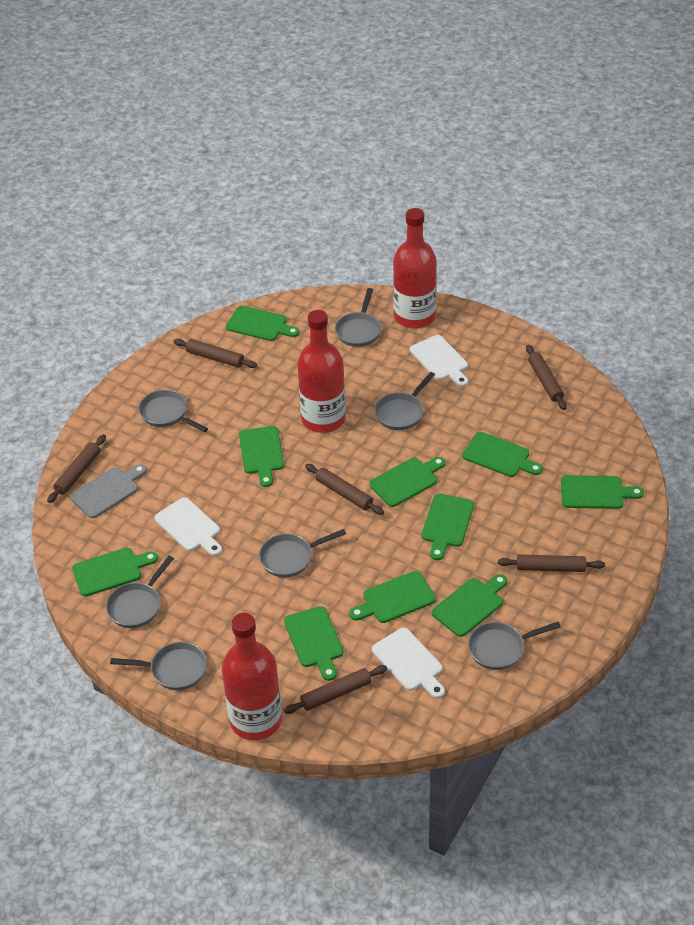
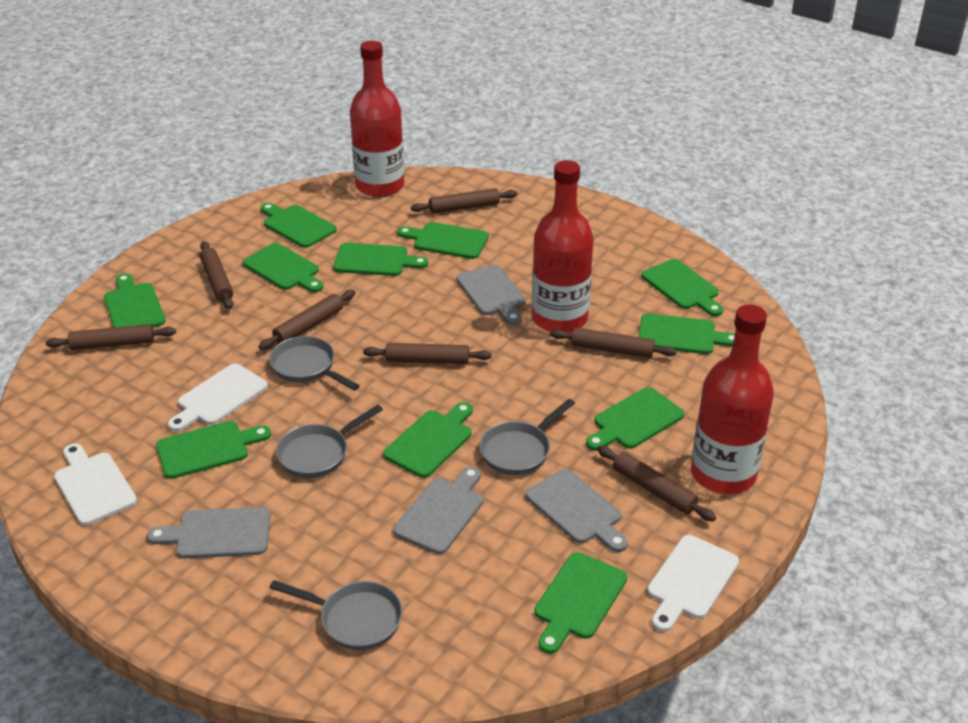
brown rolling pin: [47,434,106,503] [173,339,257,368] [284,665,387,714] [305,464,384,515] [498,555,605,572] [526,345,567,410] = 6 -> [46,324,176,350] [200,242,233,309] [258,290,355,350] [363,343,492,364] [411,188,517,214] [550,328,677,358] [597,446,716,521] = 7
green cutting board: [72,548,158,596] [226,306,300,341] [239,426,284,487] [284,606,344,681] [350,571,436,623] [370,457,446,507] [422,494,474,560] [432,574,507,637] [462,432,543,477] [561,475,644,509] = 10 -> [104,273,166,327] [156,421,271,479] [243,243,323,292] [261,203,337,248] [333,243,429,276] [383,402,473,478] [397,222,489,259] [534,552,627,654] [586,387,684,451] [639,314,735,354] [641,259,723,316] = 11
grey cutting board: [70,464,147,518] = 1 -> [147,507,271,559] [393,466,483,554] [456,265,526,325] [526,469,628,552] = 4
grey pan: [106,556,174,628] [110,642,207,690] [139,390,208,432] [259,529,346,577] [335,288,381,347] [375,372,435,430] [468,622,561,670] = 7 -> [269,336,360,391] [270,580,403,650] [276,405,383,478] [480,399,575,475] = 4

